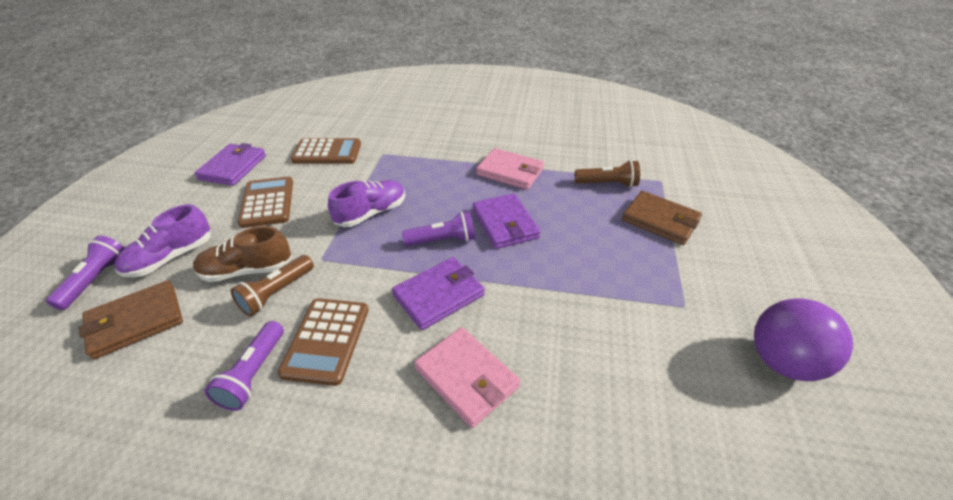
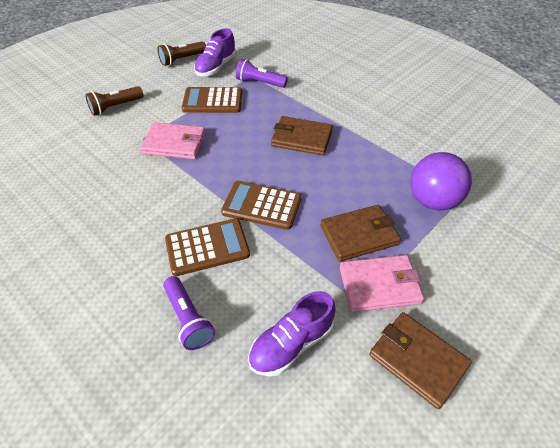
brown shoe: [193,226,292,282] = 1 -> none = 0
brown wallet: [79,280,183,360] [622,191,702,245] = 2 -> [271,116,333,155] [320,205,401,262] [369,312,472,409] = 3
purple flashlight: [46,235,125,310] [204,321,284,411] [402,211,475,246] = 3 -> [163,276,215,350] [236,59,288,88] = 2
purple wallet: [195,143,266,186] [392,257,485,330] [473,193,541,249] = 3 -> none = 0

